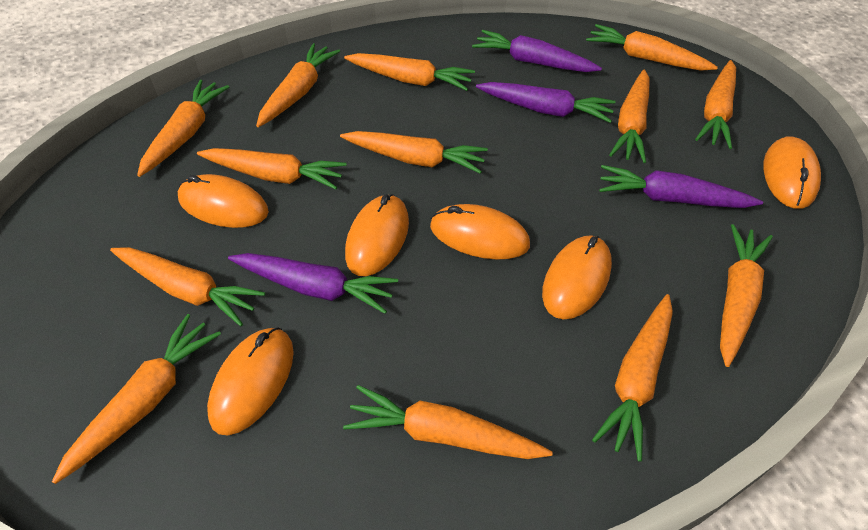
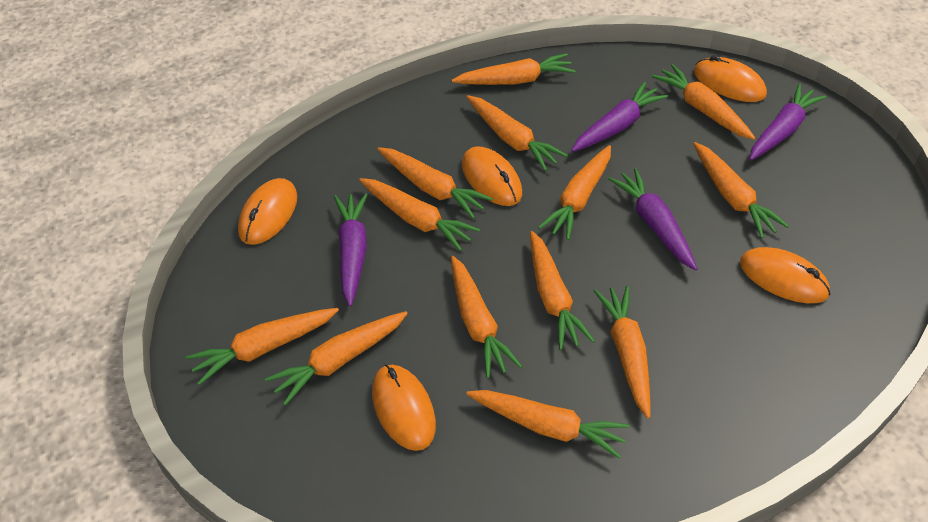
orange mouse: [178,174,269,228] [207,327,294,436] [345,194,409,276] [430,204,530,260] [542,235,612,320] [764,136,821,209] = 6 -> [238,178,297,245] [372,364,436,451] [462,146,522,206] [694,55,767,102] [740,247,831,303] = 5

